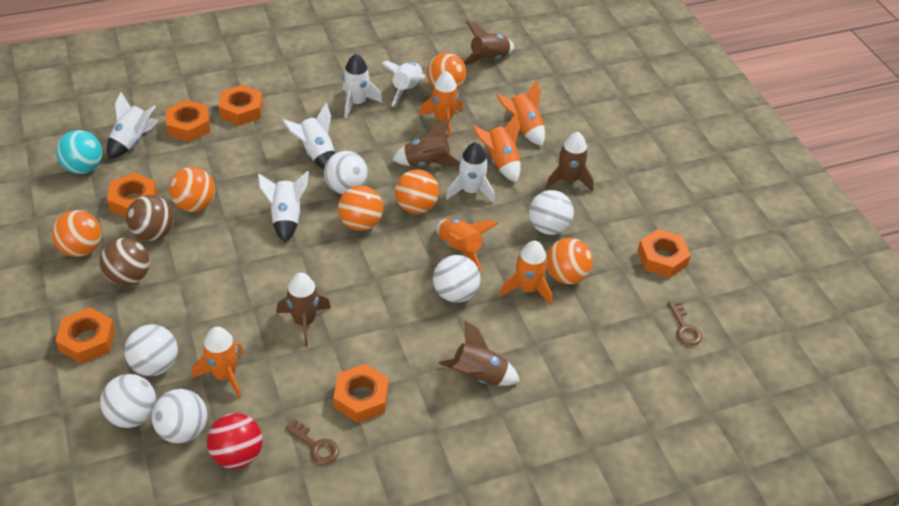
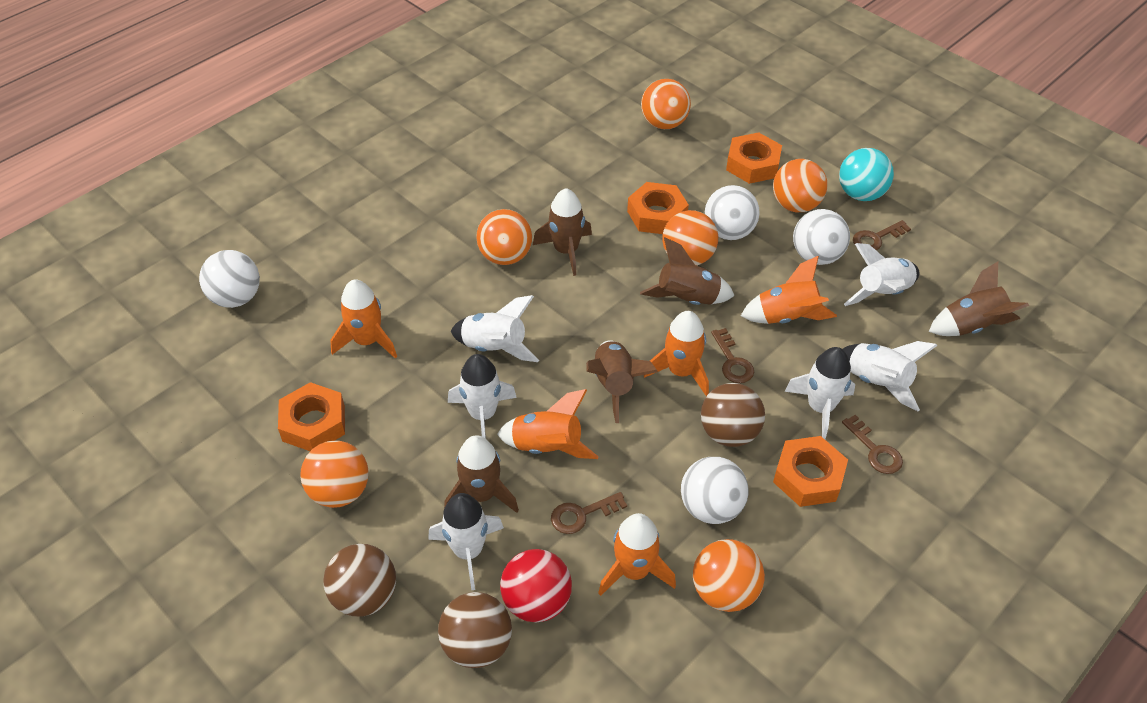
brown ball: [99,238,150,286] [126,195,174,241] = 2 -> [323,544,396,616] [438,592,512,668] [701,383,765,447] = 3
brown key: [285,419,339,464] [668,300,702,346] = 2 -> [551,492,627,534] [711,328,754,383] [842,415,903,474] [853,220,911,250] = 4
orange nut: [56,308,115,364] [107,173,158,217] [166,100,210,142] [219,84,263,126] [334,364,388,423] [637,229,691,278] = 6 -> [278,382,345,451] [627,182,689,234] [726,132,782,184] [773,436,848,507] = 4
orange rocket: [192,327,244,399] [419,71,463,138] [436,218,498,272] [473,113,521,182] [496,80,545,146] [500,241,552,306] = 6 -> [330,279,397,358] [497,389,599,459] [598,513,676,596] [644,311,709,396] [741,256,837,324] = 5
white ball: [100,374,156,428] [124,324,178,376] [152,389,207,443] [324,151,368,194] [433,255,481,303] [529,190,574,235] = 6 -> [199,250,260,308] [681,457,749,524] [705,185,760,240] [793,209,850,265] = 4

